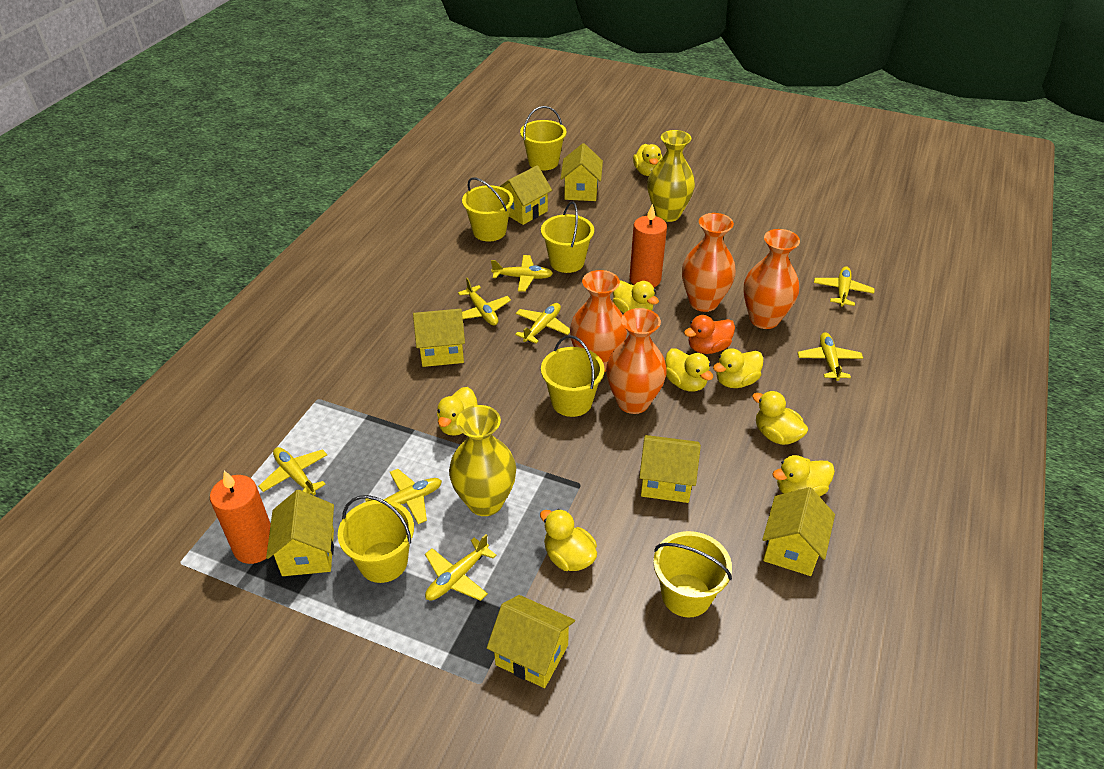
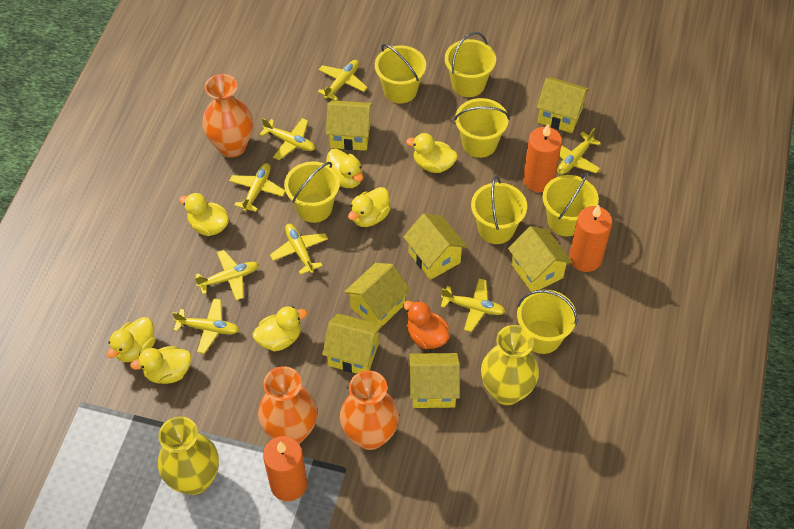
orange candle: [210,471,271,564] [630,204,667,287] = 2 -> [263,436,307,501] [523,124,562,192] [569,205,612,272] = 3
orange vase: [570,270,627,372] [606,308,667,414] [682,213,736,312] [743,229,800,329] = 4 -> [202,74,253,158] [258,367,317,444] [340,370,399,450] = 3
yellow bucket: [338,495,414,583] [462,177,513,242] [520,106,566,171] [541,201,594,273] [541,335,605,417] [653,531,732,617] = 6 -> [284,162,340,223] [375,44,426,104] [445,32,496,97] [454,98,510,158] [471,176,527,244] [517,290,577,354] [542,173,599,236] = 7
yellow duck: [437,387,478,436] [540,509,597,571] [613,280,659,313] [633,144,662,176] [665,348,713,392] [713,348,763,388] [752,391,808,445] [772,455,835,497] = 8 -> [107,317,155,362] [130,346,191,384] [179,193,229,236] [253,306,307,351] [326,149,363,188] [348,187,390,227] [406,133,458,173] = 7

